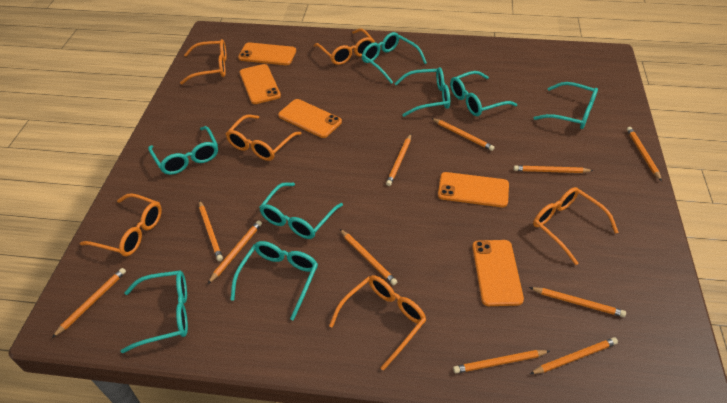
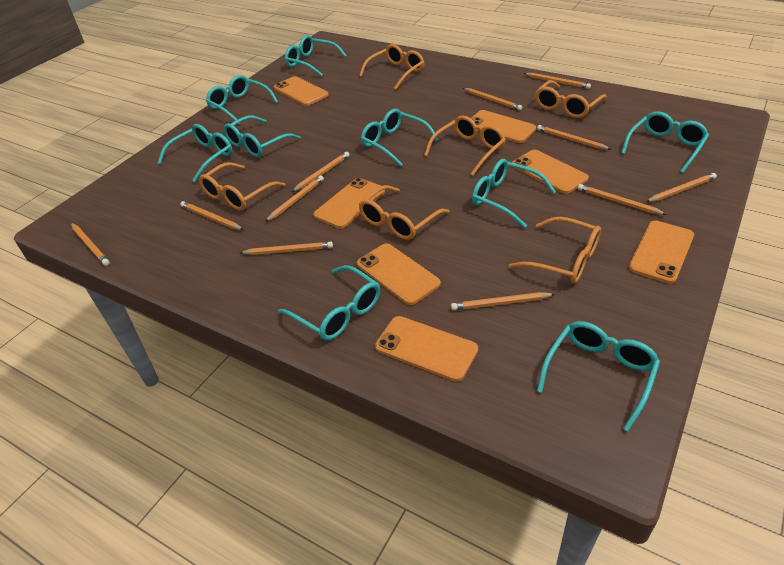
orange phone: [238,42,296,65] [240,64,281,104] [278,99,342,138] [438,172,509,207] [472,240,524,306] = 5 -> [274,76,329,106] [314,178,385,229] [357,243,441,305] [375,316,478,382] [471,110,536,143] [512,150,589,194] [629,221,694,284] = 7
turquoise glasses: [121,270,188,353] [148,126,218,175] [230,241,318,321] [259,182,343,239] [362,32,427,84] [394,67,450,117] [450,71,517,116] [534,82,598,129] = 8 -> [157,124,233,182] [206,75,278,124] [224,116,300,157] [278,265,380,340] [285,35,347,76] [361,109,439,167] [472,159,556,228] [537,321,660,431] [621,111,709,173] = 9

